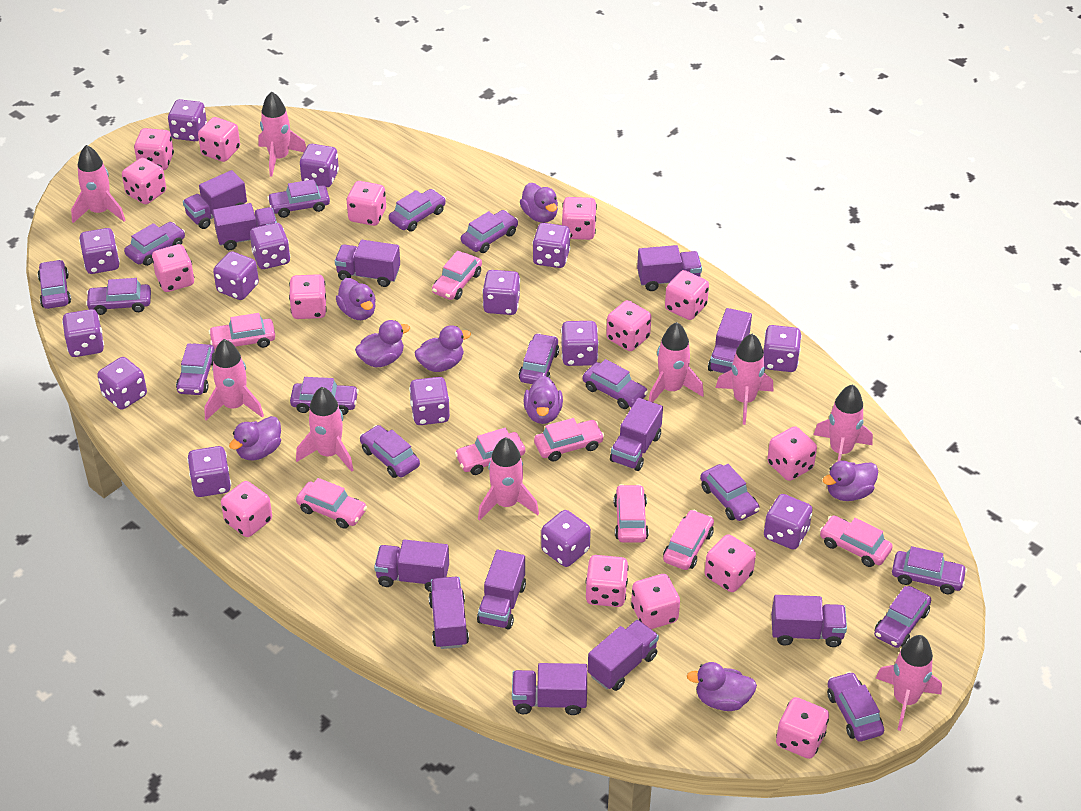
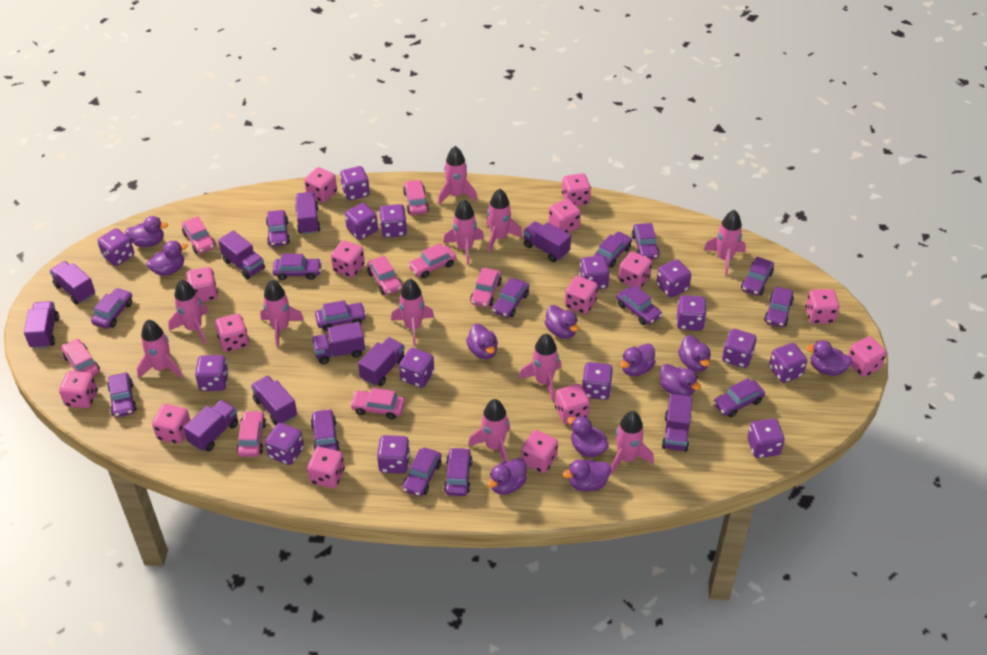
pink rocket: [71,145,126,223] [205,339,264,420] [259,91,306,177] [296,387,353,472] [478,437,539,521] [649,322,704,402] [715,334,774,425] [813,384,873,461] [876,635,942,731] = 9 -> [137,320,183,379] [168,280,208,344] [260,280,304,347] [391,279,435,346] [438,146,478,205] [443,199,484,265] [468,399,510,461] [486,188,523,253] [519,333,561,401] [610,411,654,475] [704,210,746,276] = 11
purple duck: [229,416,281,461] [336,278,376,320] [355,320,410,367] [415,325,471,372] [520,183,558,223] [524,376,563,424] [687,662,757,711] [823,461,878,501] = 8 -> [125,216,168,247] [146,241,188,276] [466,323,498,359] [487,458,527,495] [545,305,579,339] [563,459,611,491] [567,416,608,457] [620,343,656,376] [660,364,701,396] [678,335,710,372] [806,340,853,376] = 11
purple truck: [183,170,247,229] [213,203,277,250] [335,240,400,287] [374,540,449,592] [429,577,469,649] [477,550,526,630] [512,663,587,715] [588,620,659,691] [610,398,663,471] [637,245,702,291] [708,308,752,373] [771,595,847,647] = 12 -> [24,301,59,349] [50,261,95,304] [183,400,239,452] [218,230,265,279] [251,375,297,426] [295,192,320,235] [312,322,365,364] [358,337,405,386] [523,221,571,262] [662,394,692,452] = 10

